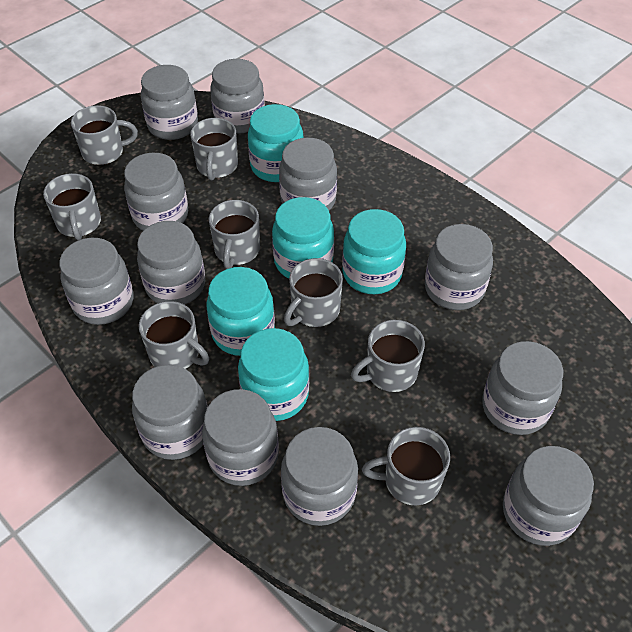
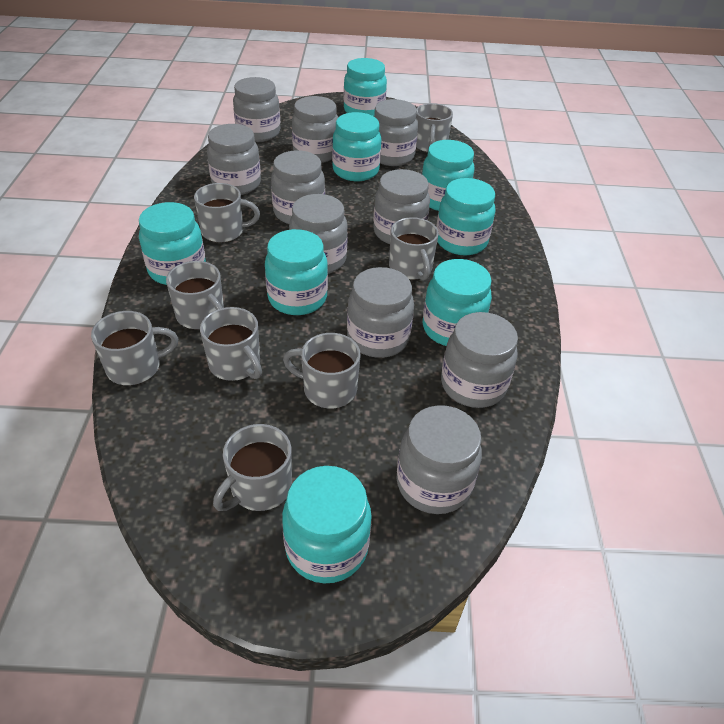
grey jar: [59,238,134,325] [124,153,188,231] [132,365,208,460] [137,221,205,305] [141,65,198,140] [202,389,279,486] [210,59,265,134] [279,138,337,210] [281,427,358,526] [425,224,493,310] [482,341,563,435] [503,446,594,546] = 12 -> [207,124,261,195] [233,77,280,142] [271,150,325,224] [289,194,348,274] [292,96,338,163] [347,267,414,358] [373,169,430,244] [374,99,418,166] [396,405,482,514] [441,312,518,408] = 10
turquoise jar: [207,267,275,356] [238,328,309,421] [248,104,303,182] [272,197,334,278] [342,209,406,294] = 5 -> [139,202,206,285] [265,229,328,315] [282,466,372,584] [332,112,382,181] [343,58,387,116] [422,140,474,211] [423,259,492,346] [436,178,495,255] = 8

